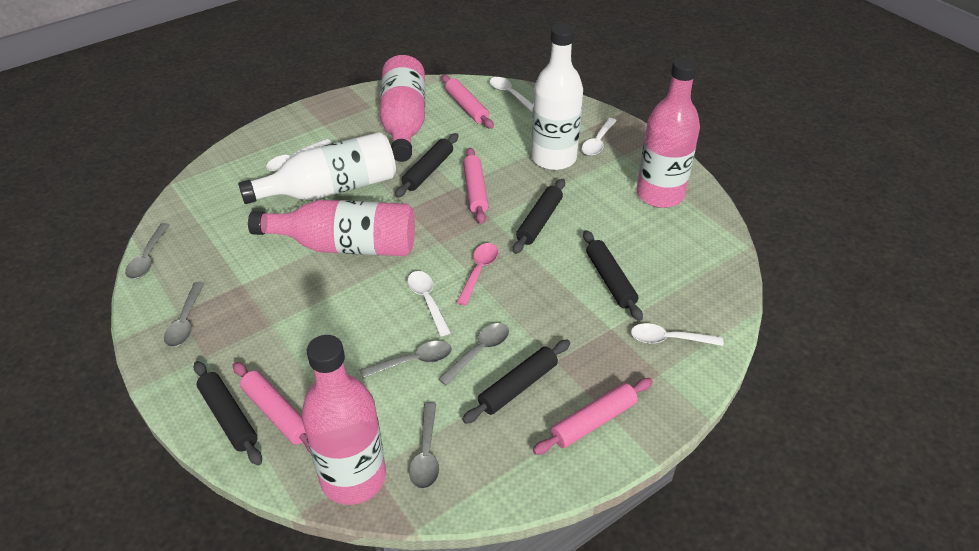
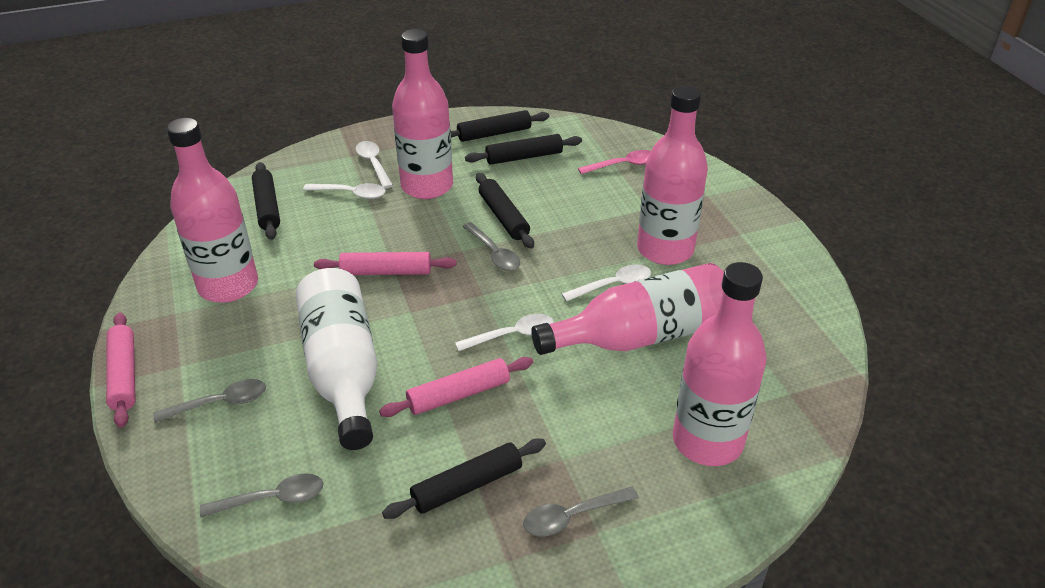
grey spoon: [125,223,170,279] [164,282,205,347] [359,341,452,379] [409,402,439,489] [438,323,509,386] = 5 -> [153,379,266,423] [200,473,323,517] [463,222,520,271] [523,487,639,536] = 4
pink bottle: [248,200,415,256] [302,335,386,505] [380,55,425,162] [637,57,700,208] = 4 -> [166,118,258,303] [392,29,453,199] [531,263,724,355] [637,85,708,265] [673,262,767,466] = 5
pink rolling pin: [233,362,311,454] [442,75,494,129] [463,147,489,224] [533,378,653,455] = 4 -> [106,312,136,428] [314,252,456,275] [379,357,533,417] = 3
white bottle: [238,132,396,204] [531,23,583,170] = 2 -> [296,268,378,450] = 1
white spoon: [266,139,331,171] [408,271,451,336] [490,77,533,112] [582,118,617,156] [631,323,724,346] = 5 -> [303,183,386,199] [356,141,393,189] [455,314,554,351] [562,264,651,302] = 4

